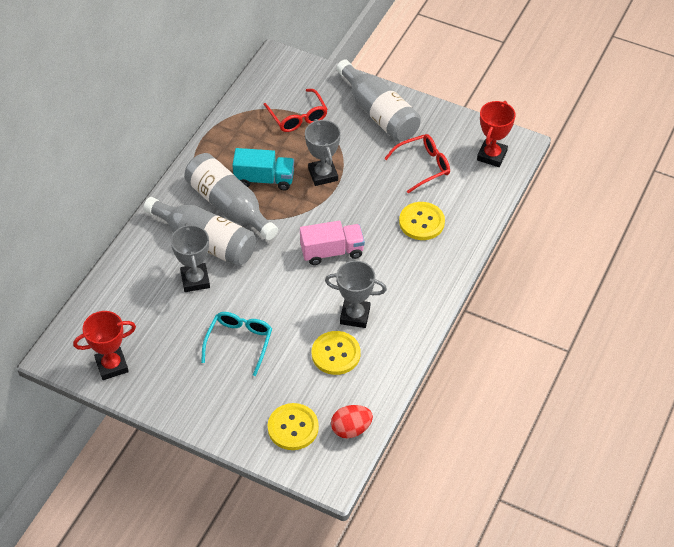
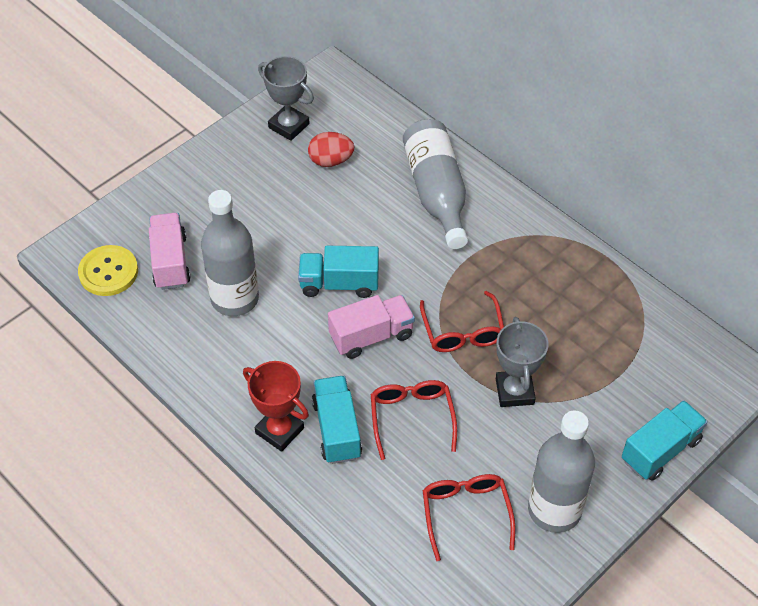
grey trophy: [171,223,210,292] [305,119,341,186] [325,261,387,328] = 3 -> [258,56,314,141] [496,317,549,407] = 2
pink truck: [300,221,365,265] = 1 -> [149,213,191,290] [328,295,415,359] = 2
red glasses: [263,89,328,132] [384,134,450,193] = 2 -> [371,380,457,460] [420,291,504,352] [422,474,516,561] = 3
red trophy: [73,311,136,380] [477,101,515,167] = 2 -> [243,361,309,452] = 1
turquoise glasses: [201,312,272,376] = 1 -> none = 0
turquoise truck: [232,148,294,190] = 1 -> [298,246,379,298] [312,376,362,464] [622,400,708,481] = 3
yellow button: [268,403,319,450] [312,331,360,375] [399,202,445,240] = 3 -> [78,245,138,296] = 1

